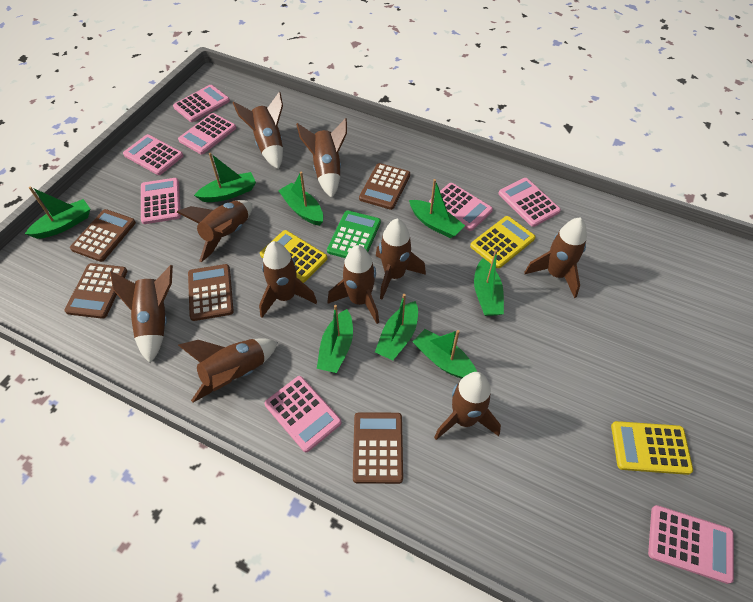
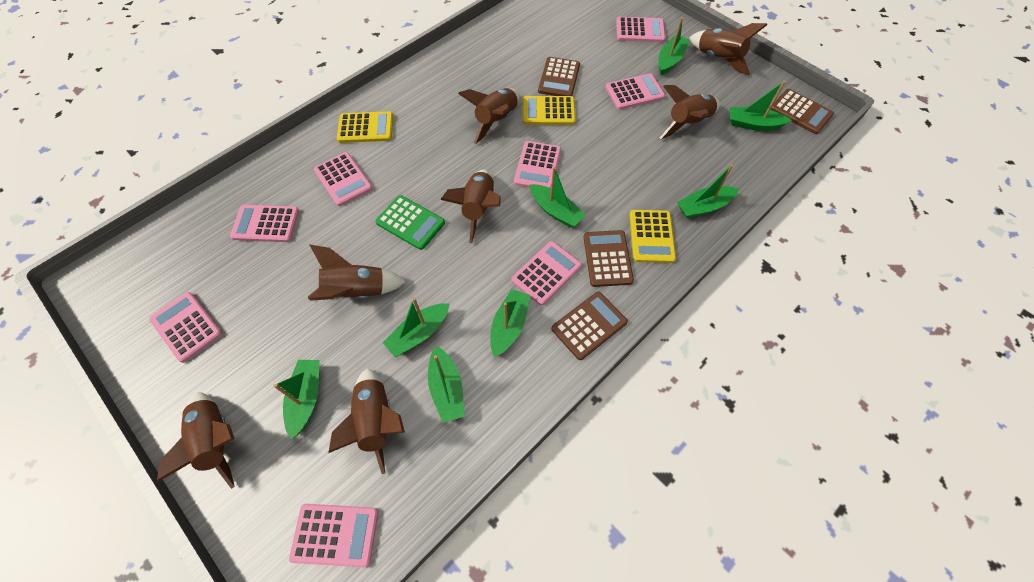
brown calculator: [65,263,127,319] [70,209,136,262] [188,264,234,321] [353,412,403,484] [359,163,410,210] = 5 -> [538,57,580,96] [551,292,628,360] [583,230,634,287] [770,89,834,134] = 4
brown rocket: [110,265,173,363] [176,200,252,262] [178,338,278,403] [233,92,283,169] [259,241,317,317] [296,118,347,198] [327,245,379,324] [376,219,426,300] [434,372,501,440] [524,217,587,298] = 10 -> [157,392,235,489] [308,244,406,301] [328,368,405,474] [440,170,501,243] [458,88,520,144] [660,85,720,139] [689,23,767,75] = 7

